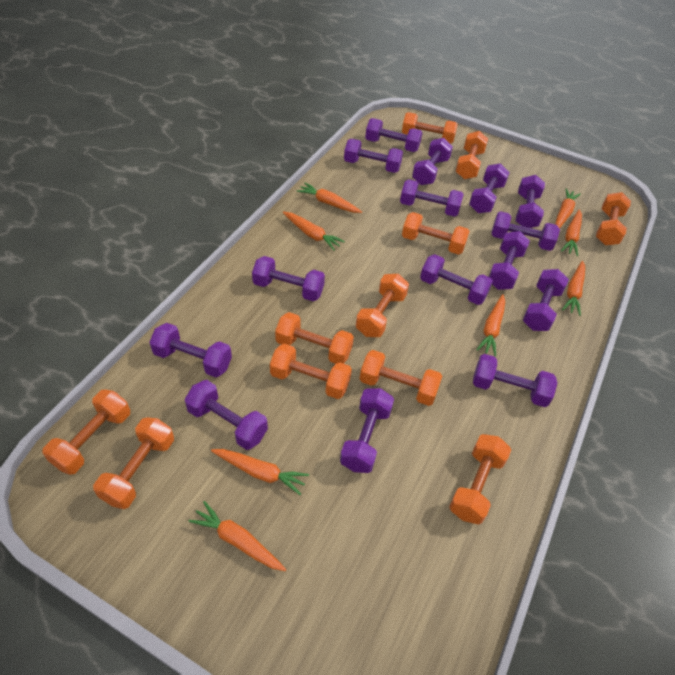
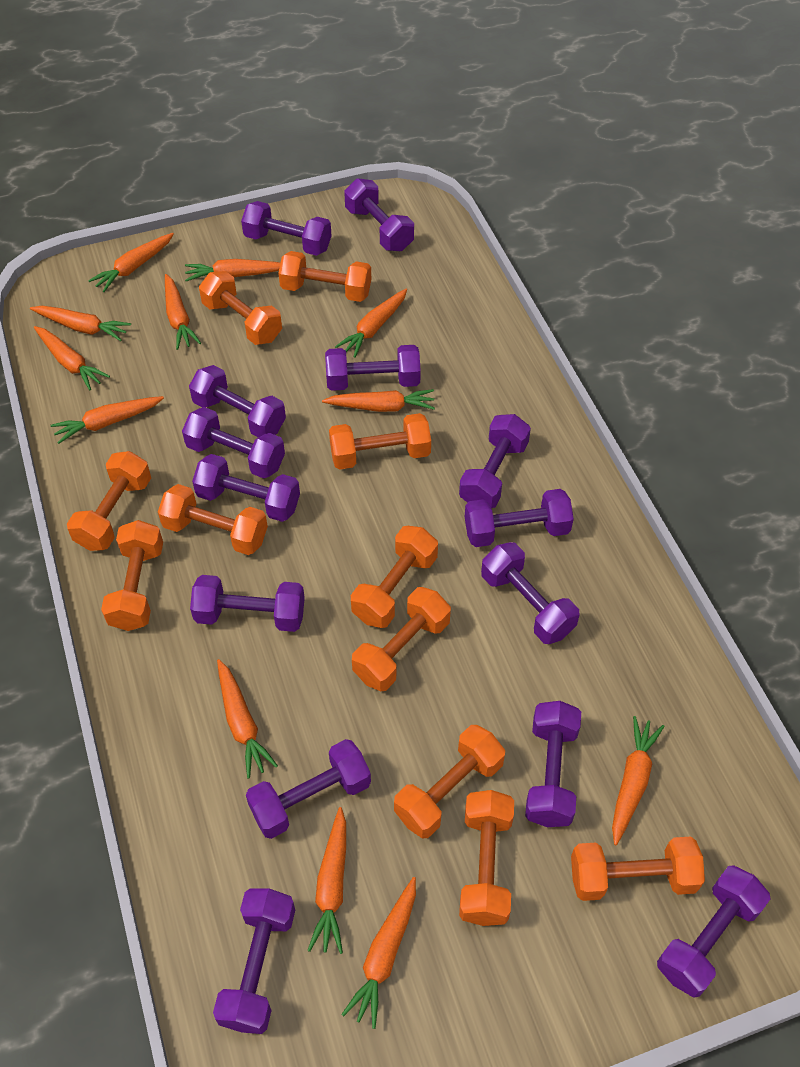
orange carrot: [188,501,286,571] [211,449,309,495] [283,211,345,251] [297,183,362,213] [476,294,505,357] [555,189,581,228] [561,209,582,256] [562,261,585,316] = 8 -> [30,306,131,341] [34,326,110,390] [51,396,164,444] [88,233,174,292] [165,274,201,350] [185,259,280,281] [217,659,278,779] [307,807,346,954] [322,389,435,412] [335,288,407,358] [341,877,416,1029] [612,716,665,845] = 12
purple dumbbell: [149,323,232,377] [185,380,268,450] [252,256,325,301] [340,388,394,473] [344,139,403,173] [365,118,423,152] [400,179,464,217] [412,138,453,185] [420,254,493,305] [469,163,510,213] [473,354,557,407] [489,231,530,290] [491,211,560,251] [516,175,545,228] [523,269,569,331] = 15 -> [182,407,285,478] [189,365,286,438] [190,575,305,632] [192,454,300,522] [213,888,295,1034] [241,201,331,256] [246,739,371,839] [325,345,421,391] [344,178,414,251] [459,414,531,508] [465,489,574,547] [481,542,580,644] [525,701,581,827] [657,865,771,998] = 14

